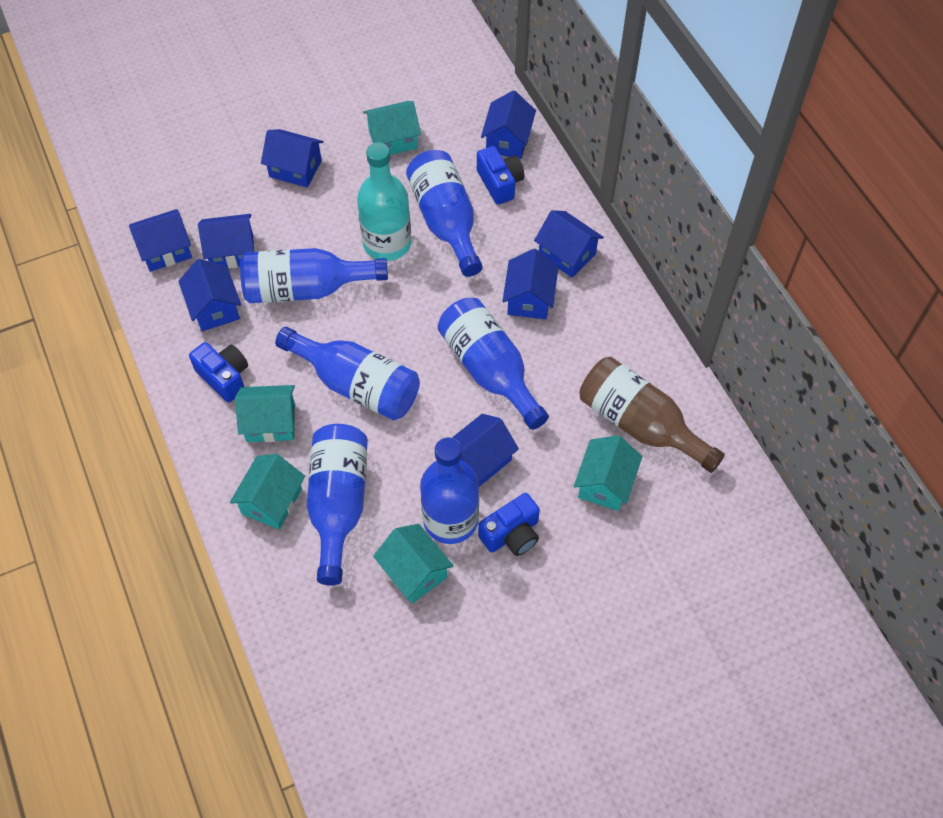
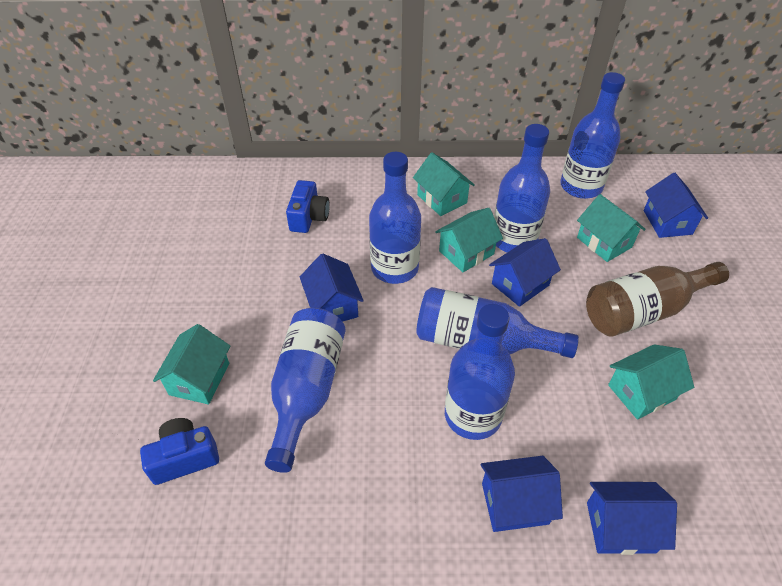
blue camera: [189,342,248,402] [477,146,524,205] [478,493,540,556] = 3 -> [140,418,219,485] [286,180,330,233] = 2
blue house: [129,209,192,272] [178,259,241,331] [198,214,254,268] [261,129,323,188] [452,414,519,487] [481,90,536,159] [502,249,559,319] [534,210,604,278] = 8 -> [300,254,364,322] [481,456,563,532] [489,238,561,307] [587,482,677,555] [644,173,708,238] = 5
turquoise bottle: [357,143,411,261] = 1 -> none = 0

